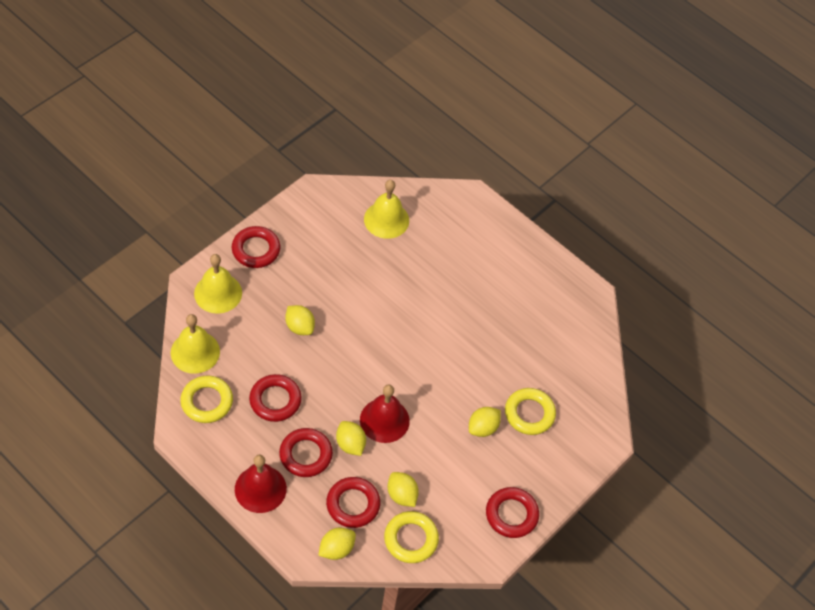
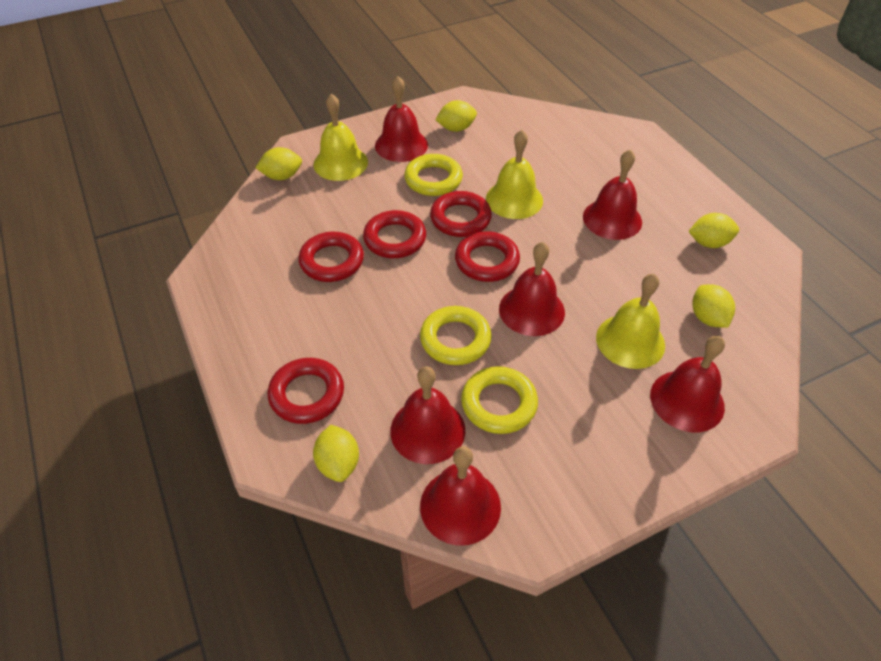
red bell: [235,455,287,513] [360,384,410,443] = 2 -> [375,76,428,162] [390,367,465,464] [420,446,501,546] [499,242,565,336] [583,149,642,240] [650,335,725,432] = 6

